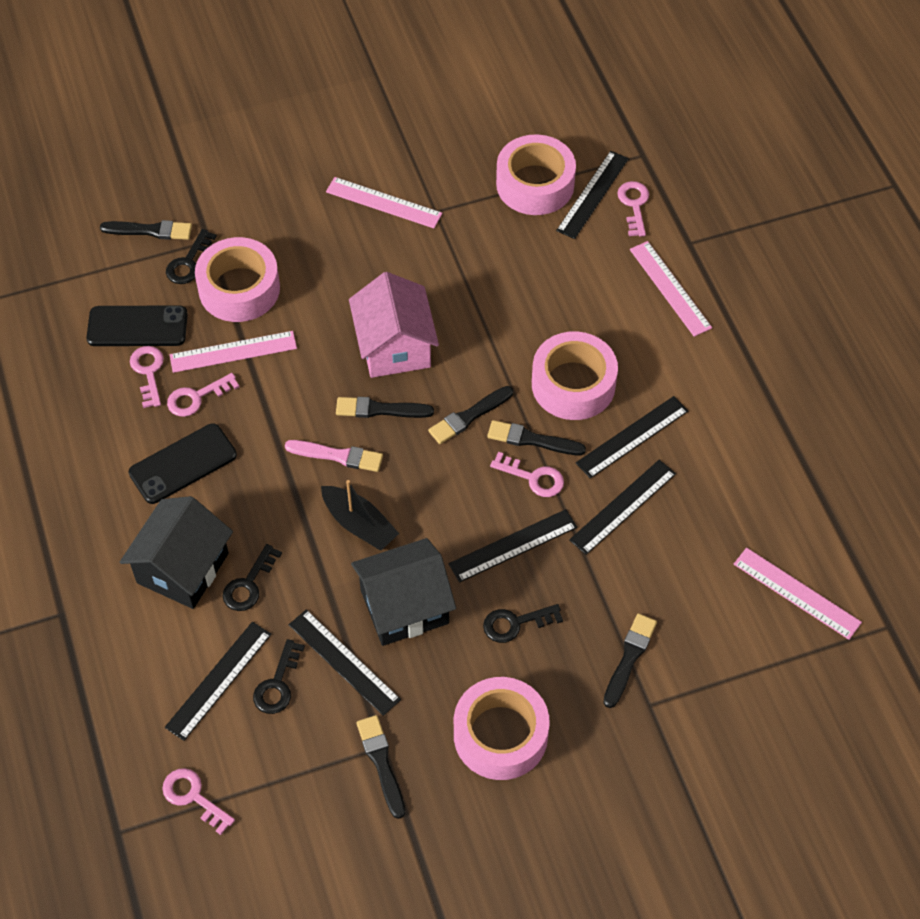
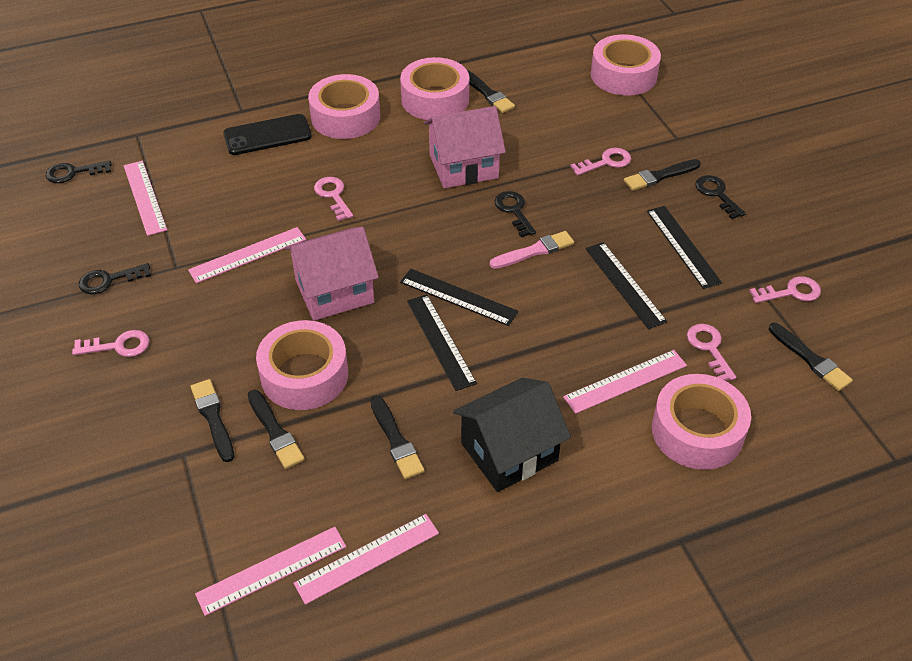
black boat: [321,480,399,551] = 1 -> none = 0
black house: [120,496,233,609] [351,538,456,646] = 2 -> [453,378,571,492] = 1
black phone: [86,305,188,346] [129,423,237,504] = 2 -> [223,114,312,155] = 1
black ruler: [165,622,271,741] [289,609,401,716] [449,509,577,583] [556,151,629,239] [569,460,676,555] [576,396,688,479] = 6 -> [400,269,519,326] [407,294,477,391] [586,242,667,329] [647,206,722,289] = 4
pink house: [349,272,439,378] = 1 -> [285,227,379,321] [424,106,506,188] = 2
pink ruler: [170,331,297,373] [326,177,442,228] [630,241,712,337] [734,548,862,640] = 4 -> [124,161,167,236] [188,227,306,283] [195,527,346,616] [294,514,439,605] [563,350,687,414] = 5
pink tape: [195,237,280,322] [454,677,550,780] [496,134,576,215] [532,331,618,420] = 4 -> [256,320,348,410] [308,74,380,139] [400,57,469,120] [591,34,661,96] [652,374,751,470] = 5

